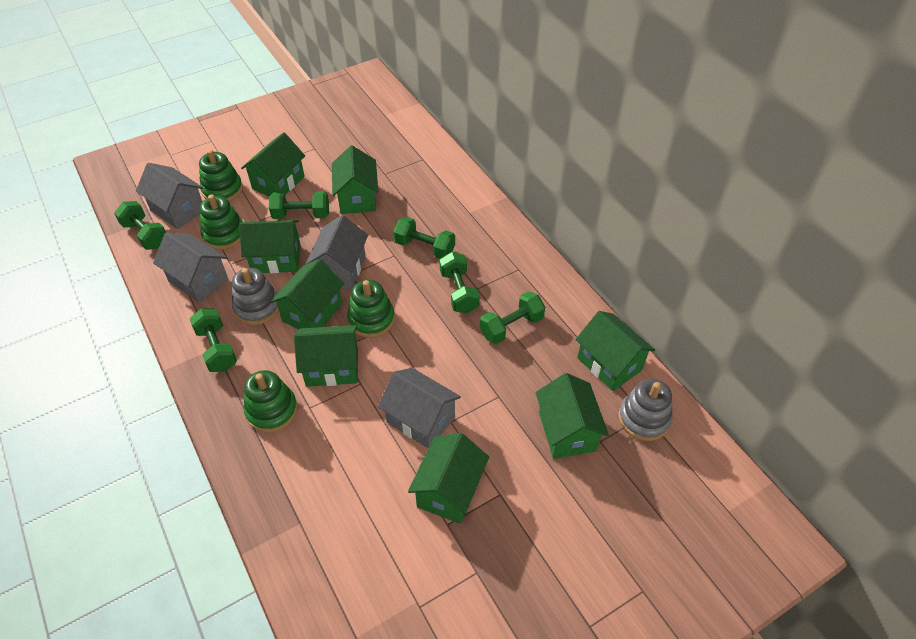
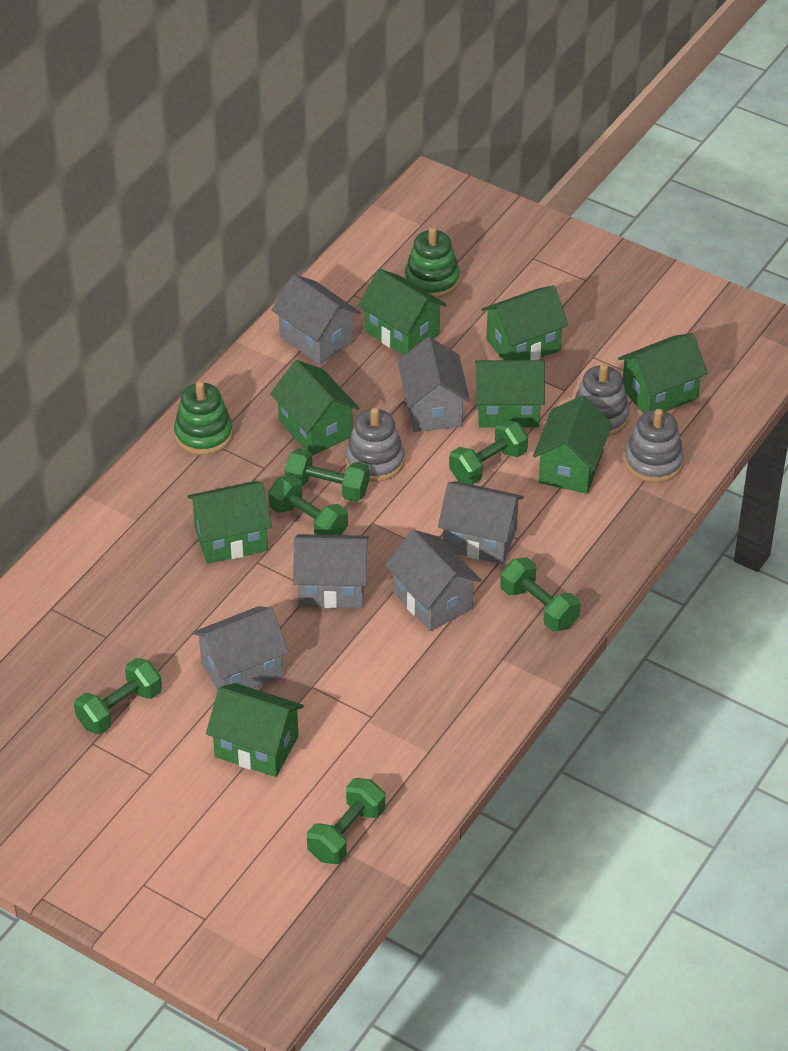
green stacking toy: [199,150,243,201] [200,194,243,250] [244,370,297,433] [347,280,395,338] = 4 -> [174,381,233,455] [405,227,460,298] = 2
grey house: [136,163,203,229] [153,232,228,303] [305,215,368,290] [378,368,461,448] = 4 -> [193,606,289,690] [272,274,361,365] [293,534,369,608] [385,530,481,631] [398,337,470,432] [438,481,524,564] = 6
grey stacking toy: [232,268,279,325] [618,378,673,441] = 2 -> [346,408,405,482] [575,364,630,437] [624,409,684,483] = 3

